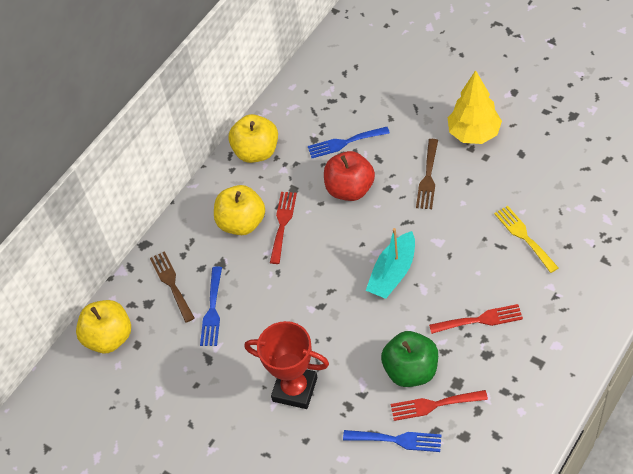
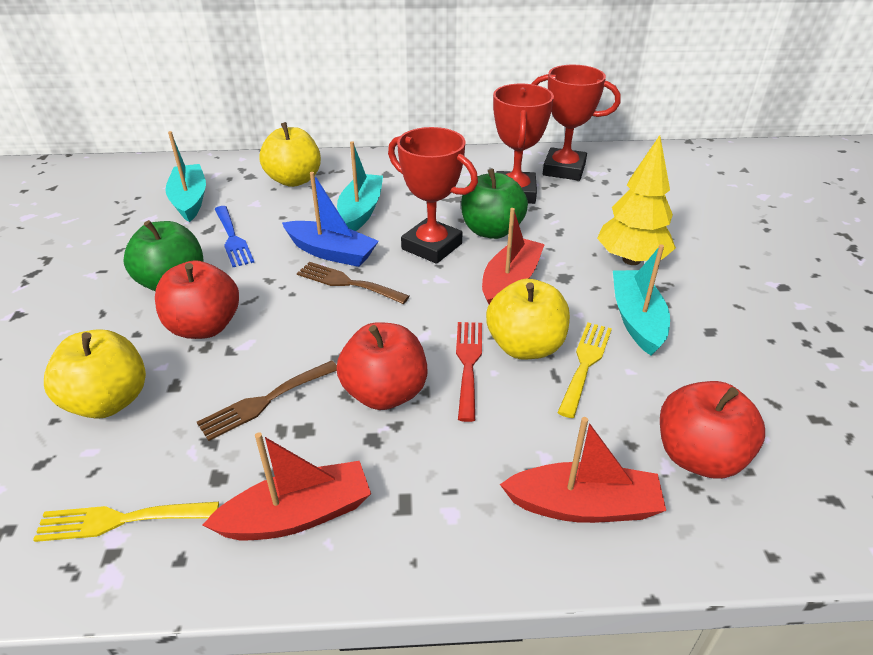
blue boat: none = 0 -> [282,172,379,267] = 1
blue fork: [200,267,222,346] [308,127,390,158] [343,430,441,452] = 3 -> [215,206,254,267] = 1
green apple: [381,331,438,387] = 1 -> [123,220,203,291] [461,169,528,239] = 2
red apple: [324,151,375,201] = 1 -> [155,260,239,339] [336,322,428,410] [660,381,765,479] = 3
red boat: none = 0 -> [203,432,371,540] [482,208,545,304] [500,417,666,523] = 3
red fork: [270,192,297,264] [391,390,488,421] [429,304,523,334] = 3 -> [456,322,482,422] = 1
red trophy: [245,321,329,409] = 1 -> [388,127,478,264] [493,84,554,204] [531,65,621,181] = 3
turquoise boat: [366,228,415,299] = 1 -> [165,131,206,222] [337,141,383,231] [613,244,670,356] = 3
yellow fork: [494,206,559,273] = 1 -> [33,502,219,542] [557,322,612,418] = 2

